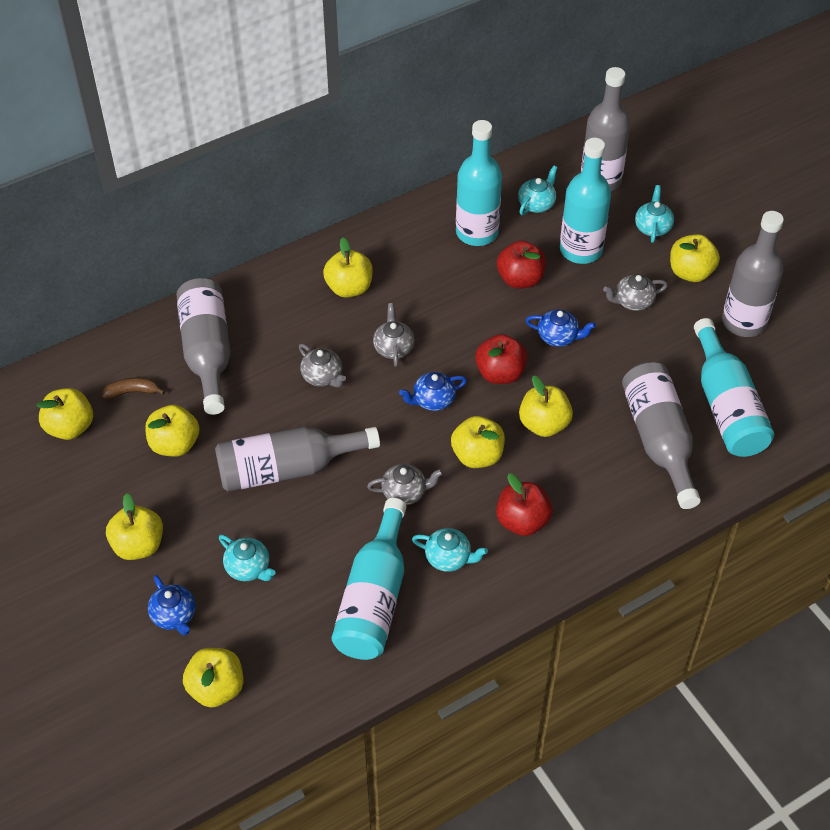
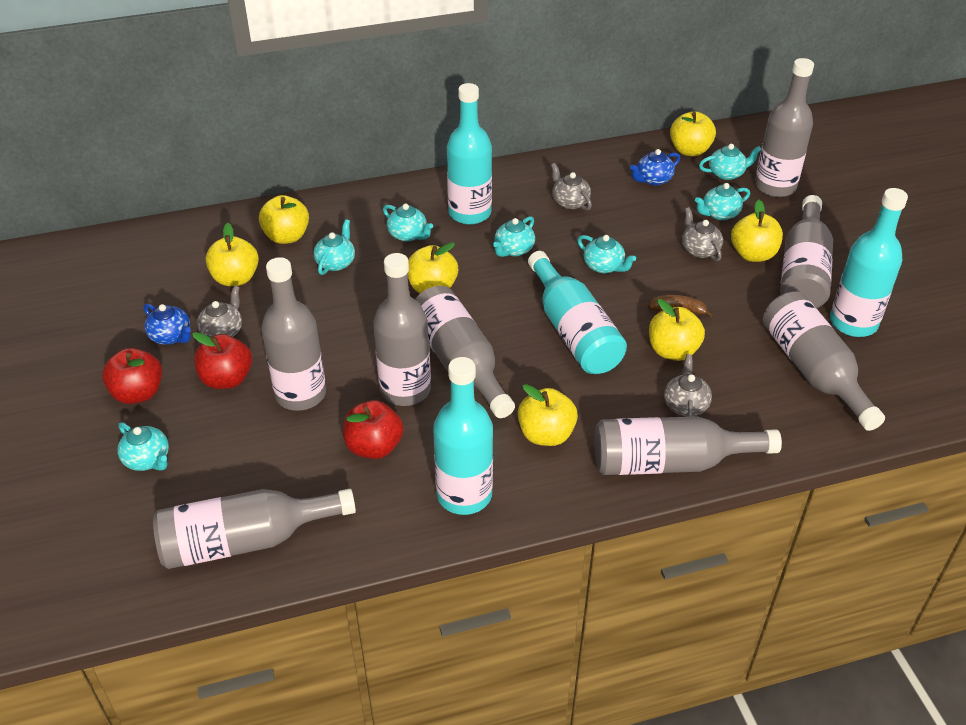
blue teapot: [148,575,196,635] [399,372,467,411] [525,309,596,347] = 3 -> [143,303,191,345] [630,149,680,186] = 2
grey bottle: [177,278,231,415] [215,427,380,492] [581,67,631,191] [622,362,701,509] [722,211,784,337] = 5 -> [153,489,356,569] [261,257,326,411] [373,253,431,406] [415,286,515,418] [594,416,782,475] [755,58,814,197] [763,292,885,431] [780,195,833,308] = 8
turquoise teapot: [219,535,276,581] [412,528,488,572] [518,166,558,215] [635,185,674,243] = 4 -> [117,422,169,471] [313,219,355,275] [383,204,433,242] [493,216,535,257] [577,235,636,273] [695,183,750,220] [699,144,761,180] = 7
yellow apple: [37,388,93,440] [106,493,163,560] [145,405,200,457] [183,648,244,707] [323,238,373,298] [451,416,505,468] [519,376,573,437] [670,234,720,282] = 8 -> [206,223,259,286] [259,195,309,244] [407,242,458,293] [518,384,578,446] [649,299,705,361] [670,111,716,156] [731,200,783,262] = 7

